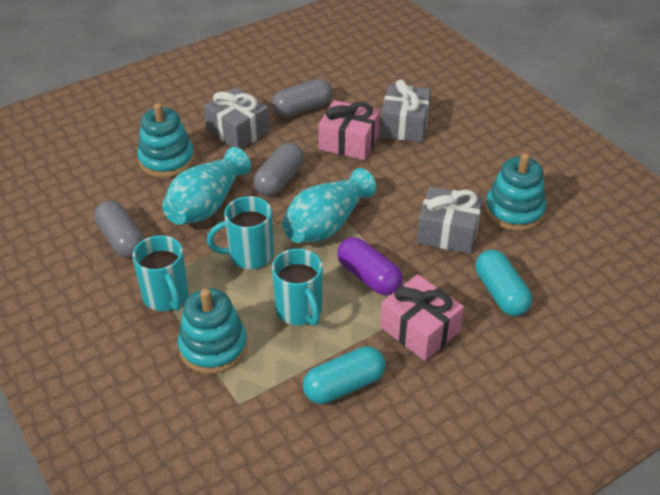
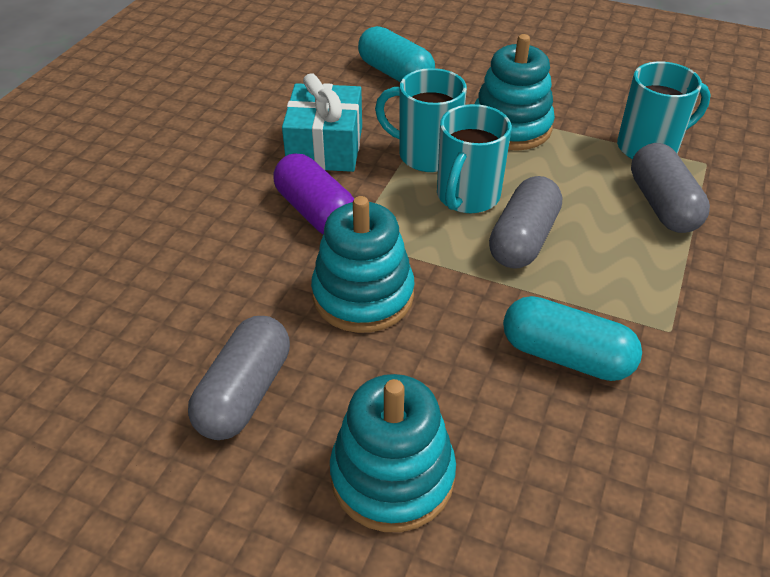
grey gift: [203,87,270,149] [380,80,431,142] [417,186,483,254] = 3 -> none = 0
pink gift: [318,100,380,160] [380,274,464,361] = 2 -> none = 0
turquoise gift: none = 0 -> [282,73,362,172] = 1
turquoise vase: [162,147,251,225] [282,168,376,243] = 2 -> none = 0

